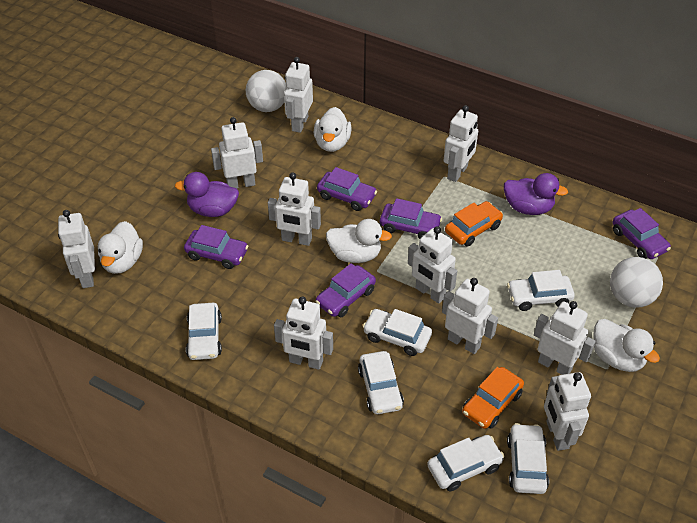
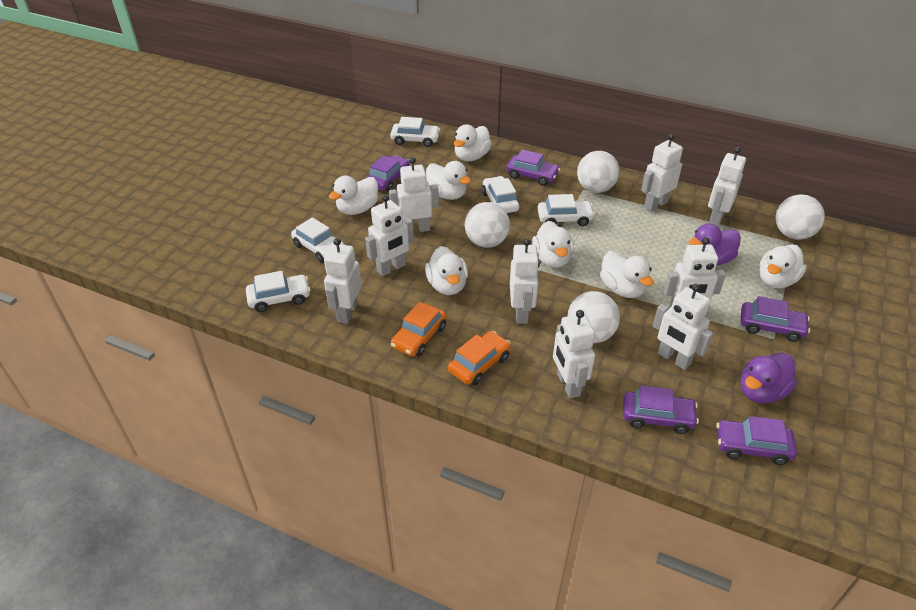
white ball: [246,70,287,112] [610,257,663,308] = 2 -> [465,202,510,248] [567,291,620,343] [577,151,619,193] [775,194,825,240] = 4
white car: [186,303,222,360] [358,351,404,414] [363,309,432,356] [427,435,504,491] [507,270,575,311] [507,423,549,494] = 6 -> [246,271,310,312] [291,217,344,263] [390,117,440,147] [482,176,520,213] [537,194,595,226] = 5
white duck: [98,221,143,274] [314,107,352,152] [326,219,392,263] [593,319,660,372] = 4 -> [329,175,378,215] [425,246,468,295] [426,161,471,200] [454,124,492,161] [532,221,574,268] [600,251,653,298] [759,244,807,288] = 7
white robot: [58,210,95,288] [211,117,263,189] [268,172,321,246] [274,296,333,370] [284,57,313,133] [408,226,457,303] [442,278,498,354] [444,105,478,182] [534,301,596,375] [544,372,591,451] = 10 -> [324,238,362,324] [365,195,414,276] [389,157,439,232] [510,238,540,324] [553,310,595,398] [641,134,683,212] [653,284,713,370] [664,237,726,309] [708,147,746,227] = 9

